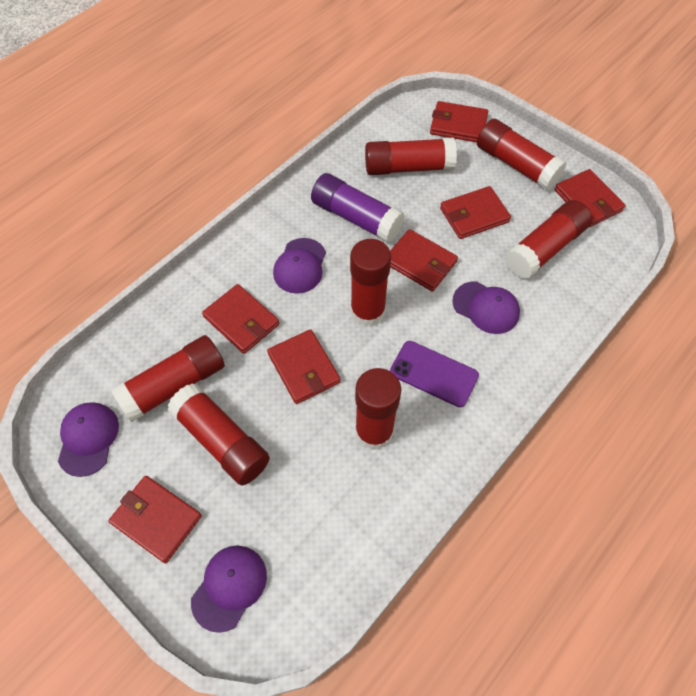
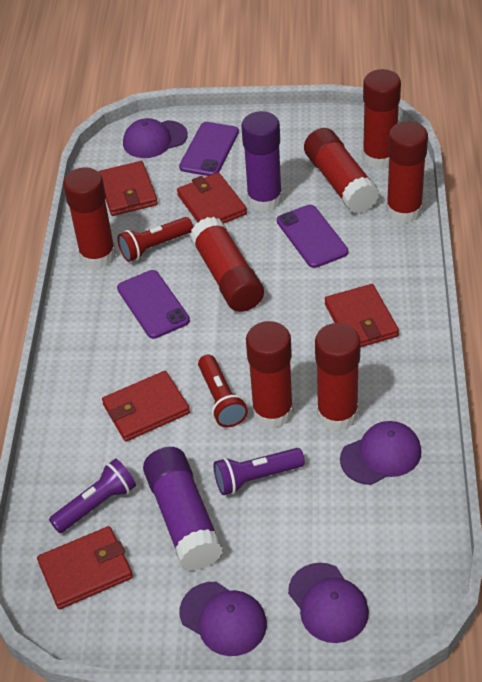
purple flashlight: none = 0 -> [49,458,136,533] [214,448,305,495] = 2
purple glue stick: [311,173,404,243] = 1 -> [143,447,223,571] [241,111,282,212] = 2
purple phone: [390,341,479,407] = 1 -> [117,270,190,339] [179,122,239,176] [277,205,348,268] = 3
red flashlight: none = 0 -> [117,217,193,262] [198,355,248,427] = 2
red wallet: [108,476,202,563] [202,284,279,354] [267,329,341,404] [390,229,458,292] [430,101,488,142] [440,186,511,239] [555,169,626,227] = 7 -> [37,526,133,609] [98,161,158,216] [102,371,190,442] [177,173,247,223] [325,284,399,347] = 5

